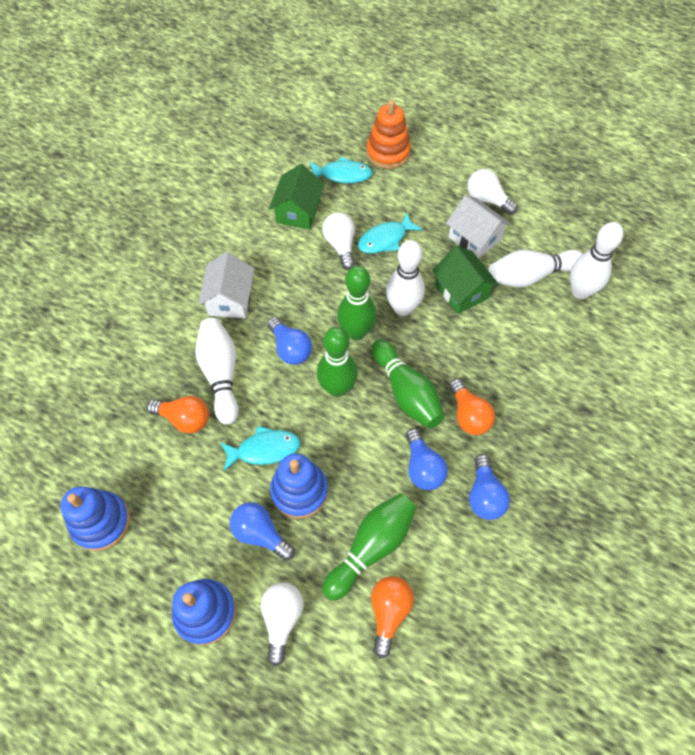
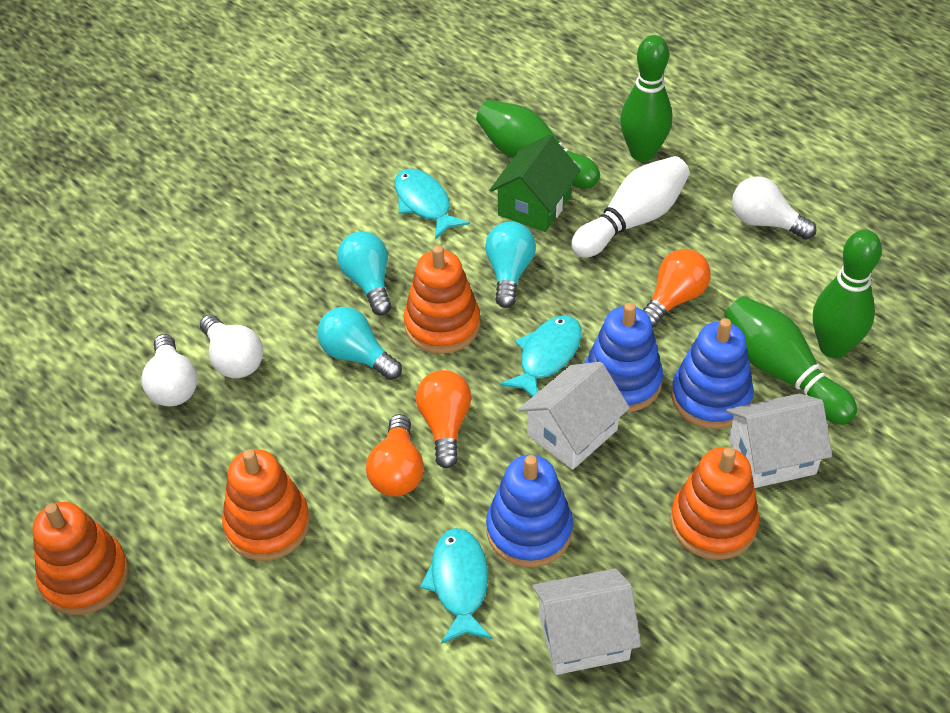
blue light bulb: [230,502,295,561] [267,317,312,365] [406,428,448,490] [469,454,510,520] = 4 -> none = 0
green house: [269,164,325,229] [432,246,499,314] = 2 -> [489,134,580,232] = 1
orange stacking toy: [366,100,411,169] = 1 -> [33,502,129,615] [222,449,310,561] [404,245,480,354] [670,447,759,560] = 4
turquoise light bulb: none = 0 -> [318,307,402,380] [337,231,392,315] [485,221,536,308] = 3
white bowling pin: [196,318,239,425] [386,240,425,316] [489,250,583,287] [570,222,624,299] = 4 -> [571,156,690,258] = 1
white house: [198,252,254,318] [446,195,511,259] = 2 -> [518,362,630,470] [532,569,641,675] [726,393,832,488] = 3

